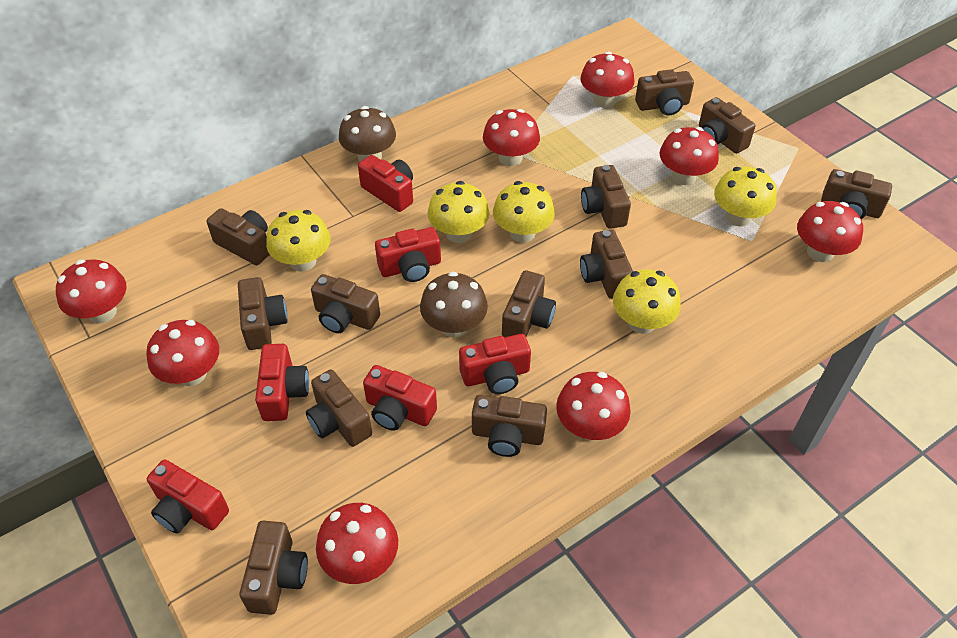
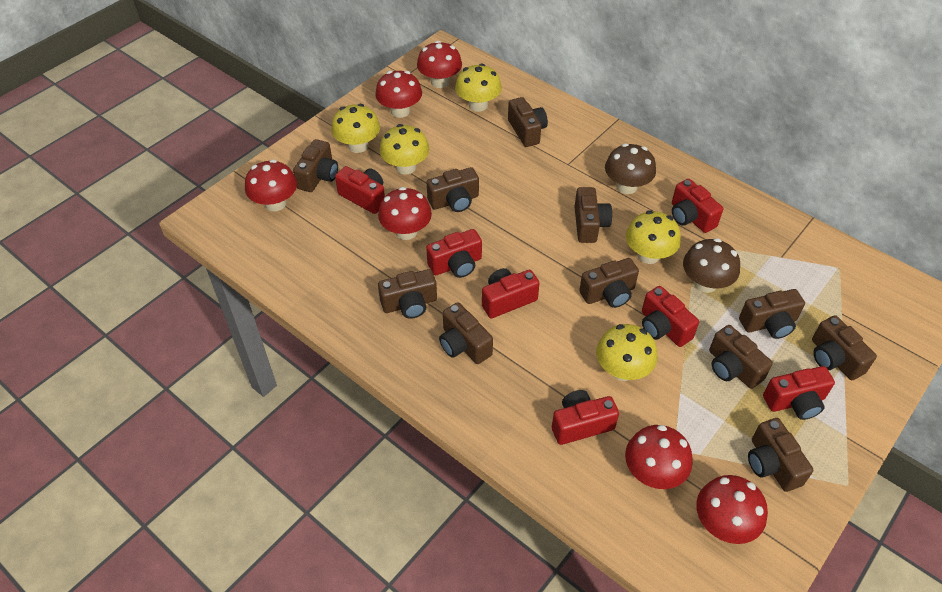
brown camera: [207,208,270,265] [238,277,287,350] [239,521,308,615] [306,369,372,447] [311,274,380,333] [472,395,547,457] [502,270,556,337] [580,230,633,299] [581,165,631,229] [635,69,694,116] [699,97,755,154] [821,169,892,219] = 12 -> [293,139,338,192] [378,269,437,319] [427,167,479,212] [439,302,493,364] [508,97,548,147] [574,187,612,243] [579,258,639,308] [709,325,773,389] [739,289,805,339] [748,418,813,492] [812,315,877,380] = 11
red camera: [147,460,229,533] [255,344,309,421] [358,155,413,212] [363,365,437,431] [375,227,441,282] [459,334,531,394] = 6 -> [335,166,385,214] [426,229,482,278] [482,268,539,318] [552,390,619,445] [642,286,699,347] [672,179,723,233] [763,366,835,420] = 7
red mushroom: [56,259,127,323] [146,320,219,386] [316,503,398,584] [483,109,540,166] [556,372,631,440] [580,51,634,108] [660,127,719,185] [797,201,863,262] = 8 -> [245,159,297,211] [375,71,422,118] [378,187,432,240] [417,41,462,88] [625,425,693,489] [696,475,768,544] = 6

